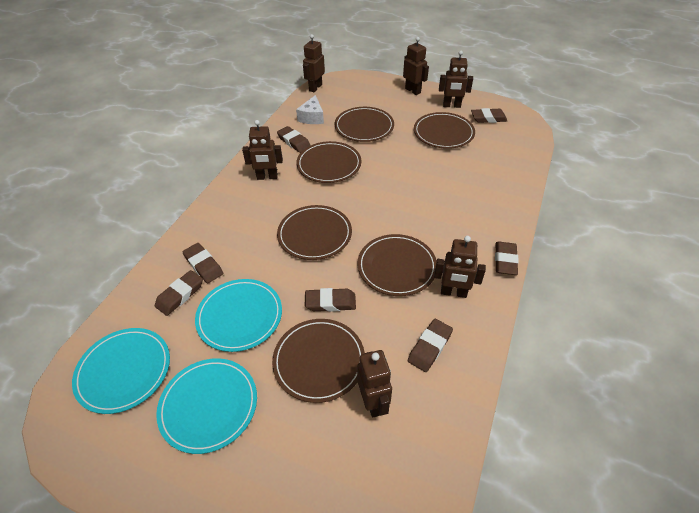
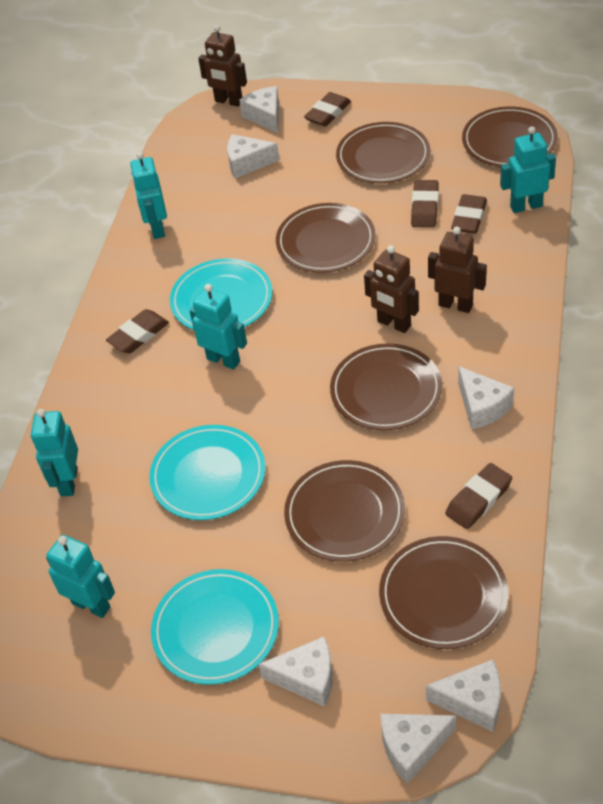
brown eraser: [155,270,203,316] [182,243,223,283] [277,126,311,153] [305,288,356,312] [408,319,453,372] [471,108,507,123] [495,241,519,275] = 7 -> [106,309,169,354] [304,92,351,127] [411,180,439,228] [445,463,512,529] [451,194,487,233] = 5
brown robot: [242,120,283,180] [303,34,325,92] [357,350,392,418] [403,37,429,95] [434,236,486,298] [439,51,473,108] = 6 -> [198,25,247,107] [364,245,419,333] [428,226,487,313] = 3
turquoise robot: none = 0 -> [31,409,78,496] [46,535,115,618] [130,152,167,239] [190,284,247,370] [500,126,556,213] = 5
white cheese: [296,95,324,124] = 1 -> [227,134,279,178] [239,86,279,133] [259,636,333,707] [381,714,456,783] [426,659,501,732] [458,366,514,429] = 6

